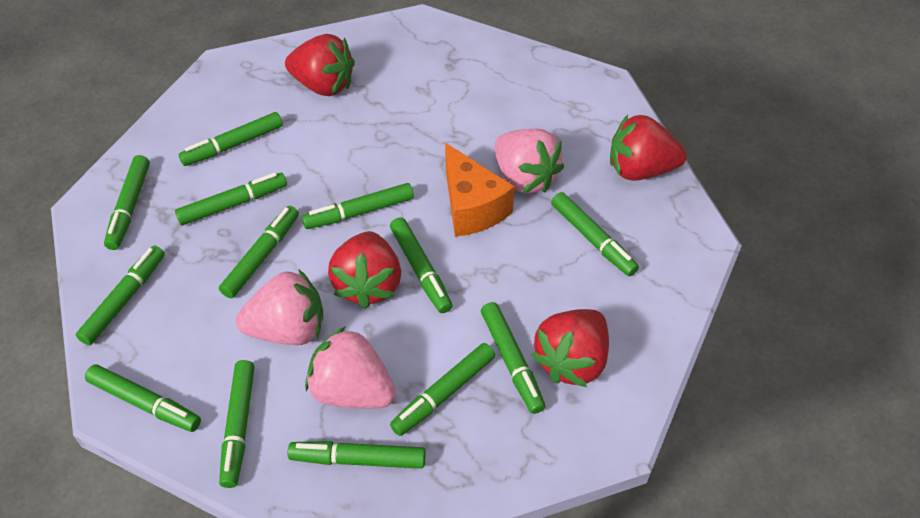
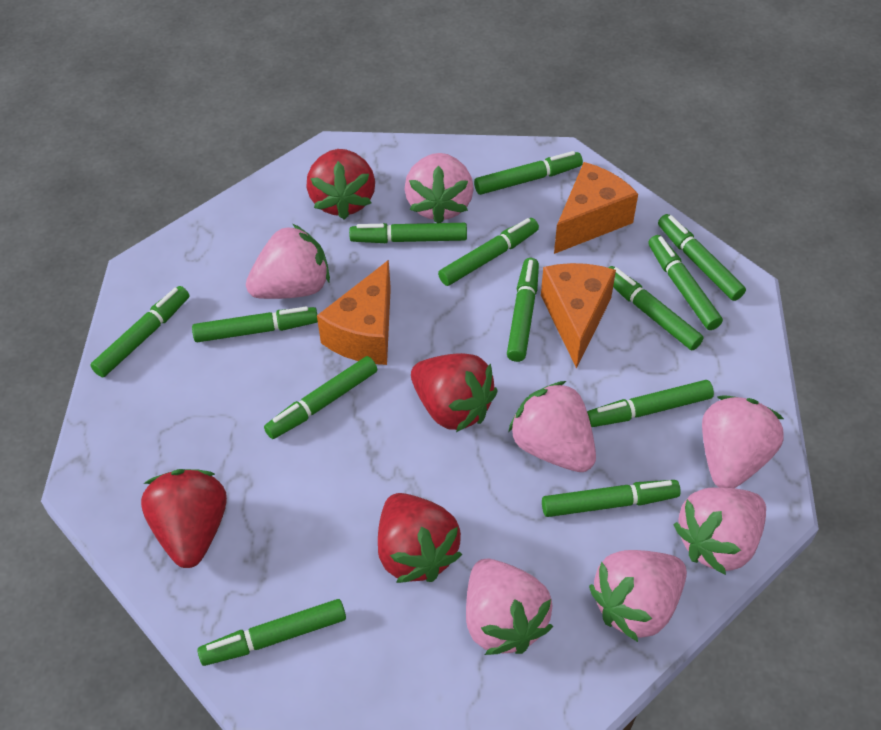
orange cheese: [445,143,515,237] = 1 -> [317,260,391,365] [541,263,616,369] [554,162,638,254] = 3
pink strawberry: [236,270,323,345] [305,326,396,409] [494,129,564,193] = 3 -> [246,224,330,299] [405,153,474,223] [466,559,553,655] [508,381,596,472] [589,550,687,642] [673,487,766,575] [702,395,784,488] = 7

